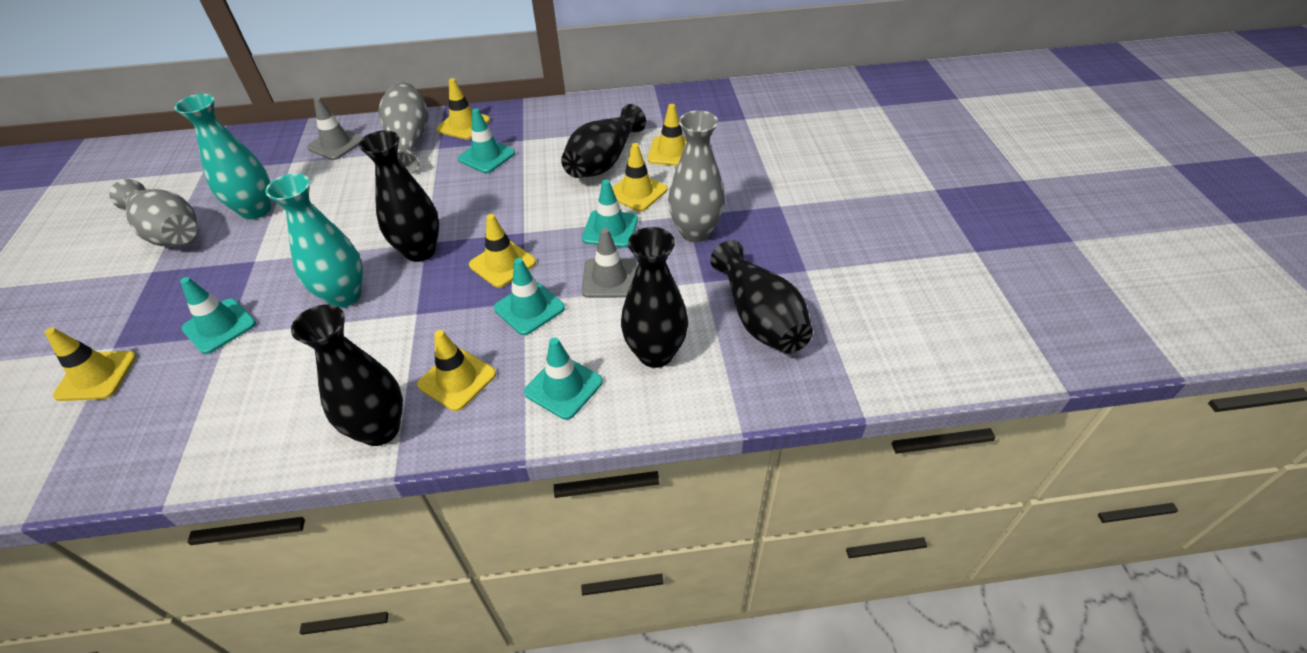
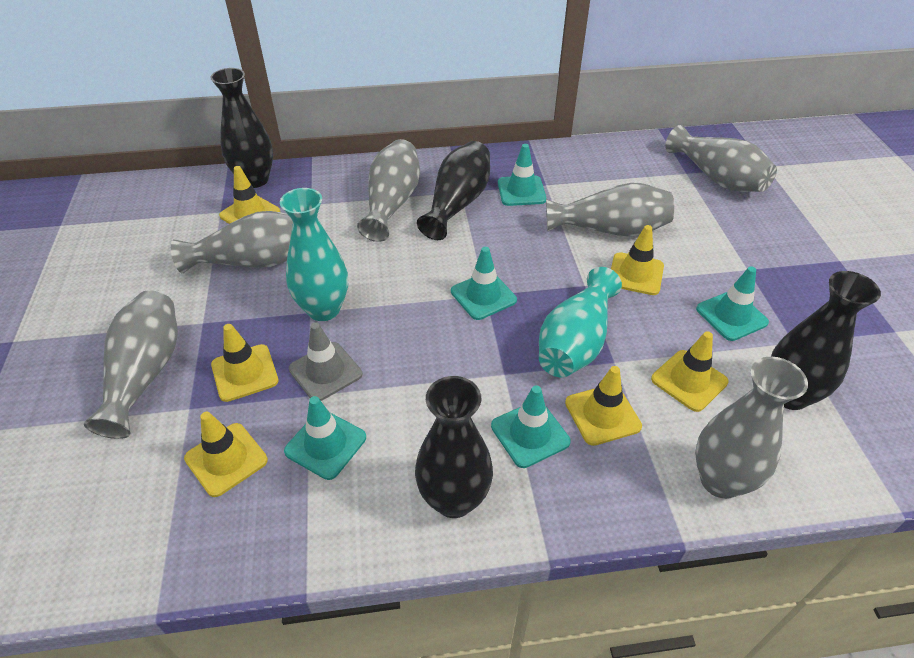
black vase: [291,305,403,446] [359,130,439,262] [561,104,646,178] [621,227,688,368] [710,240,813,354] = 5 -> [210,68,273,188] [415,376,493,518] [417,141,490,240] [771,271,881,410] = 4
grey traffic cone: [307,97,363,160] [582,228,637,298] = 2 -> [289,322,362,401] = 1
grey vase: [109,179,197,246] [378,82,428,174] [668,110,725,242] = 3 -> [84,290,178,439] [171,211,293,273] [357,139,420,242] [546,183,674,237] [665,125,777,192] [695,357,808,499] = 6

